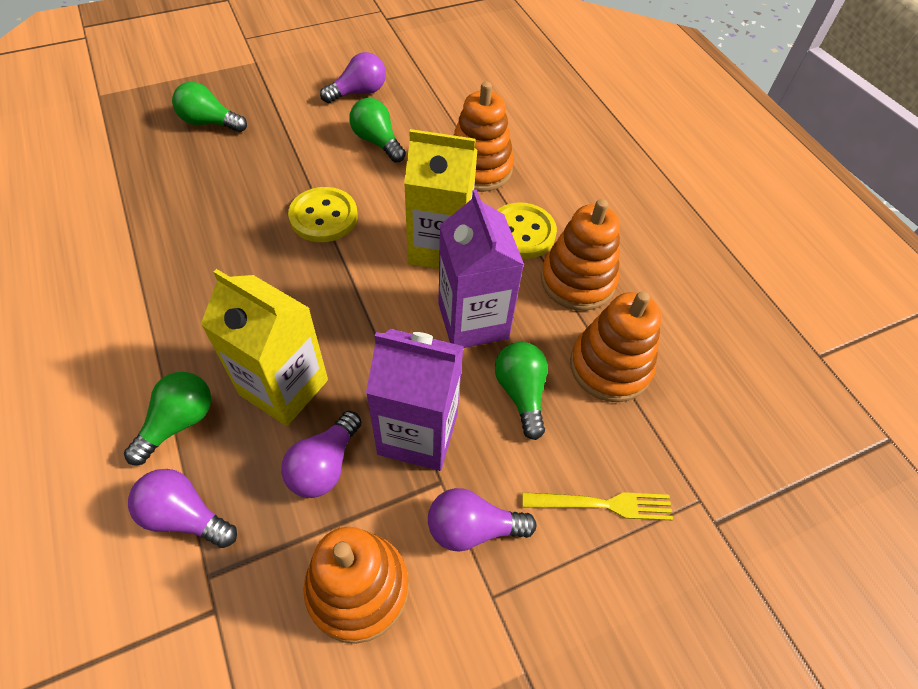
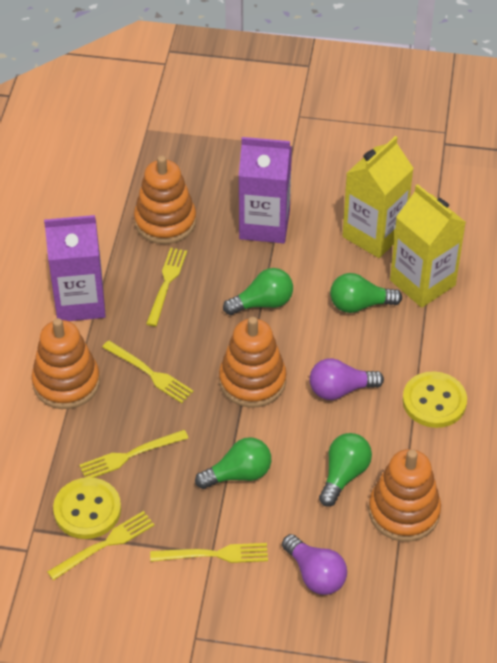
purple light bulb: [128,469,237,548] [281,411,362,498] [320,52,386,103] [428,488,537,552] = 4 -> [282,534,347,595] [310,358,384,400] = 2
yellow fork: [522,492,673,520] = 1 -> [47,511,155,581] [79,430,188,478] [102,340,194,403] [146,248,187,326] [150,543,268,563] = 5

